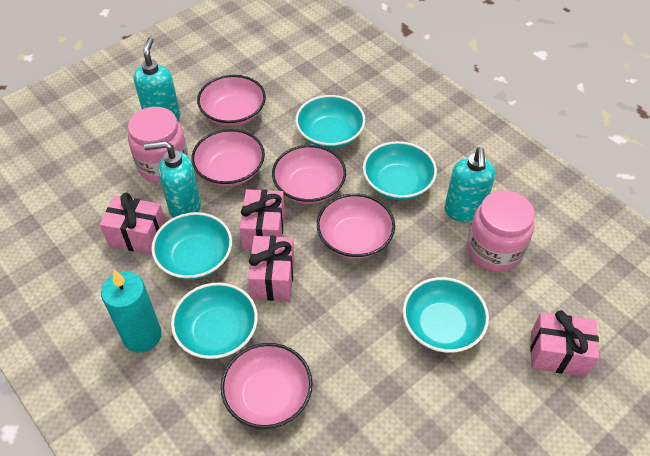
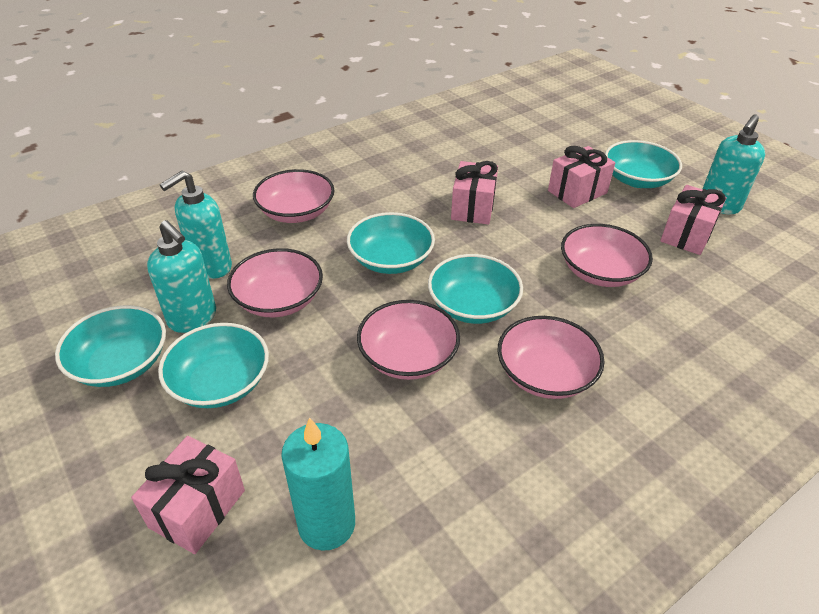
pink jar: [128,107,189,183] [467,190,535,272] = 2 -> none = 0

